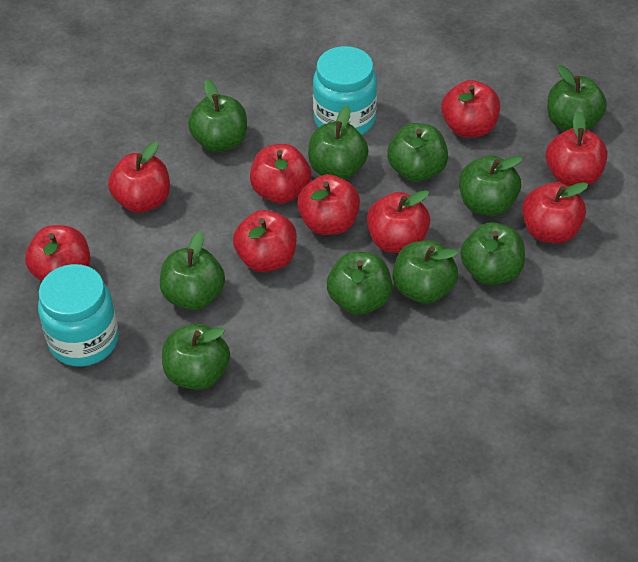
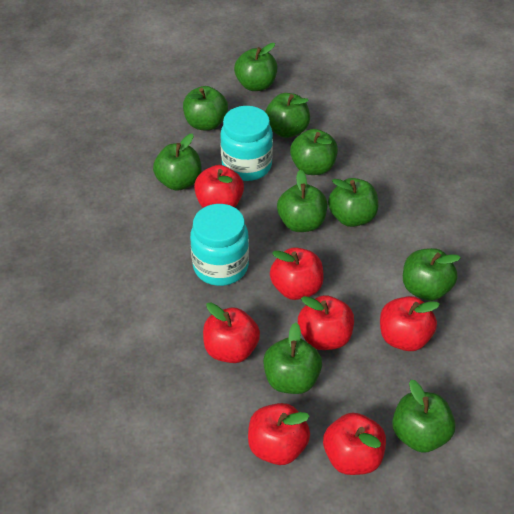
red apple: [25,225,91,281] [108,141,170,213] [233,210,297,272] [250,144,311,203] [297,174,360,235] [367,190,430,253] [441,80,500,137] [522,182,588,243] [546,111,607,186] = 9 -> [194,165,244,208] [203,302,260,363] [248,403,310,465] [270,247,324,300] [298,295,354,350] [323,413,386,475] [380,296,440,351] = 7

